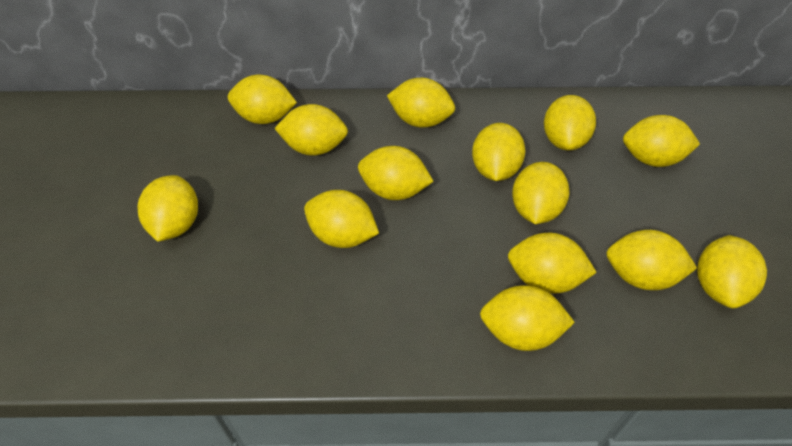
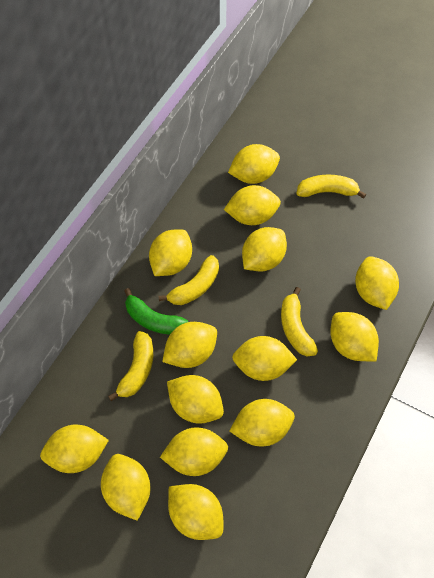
green banana: none = 0 -> [124,288,188,335] = 1
yellow banana: none = 0 -> [108,331,153,401] [159,255,219,305] [281,287,318,356] [296,175,366,199] = 4

